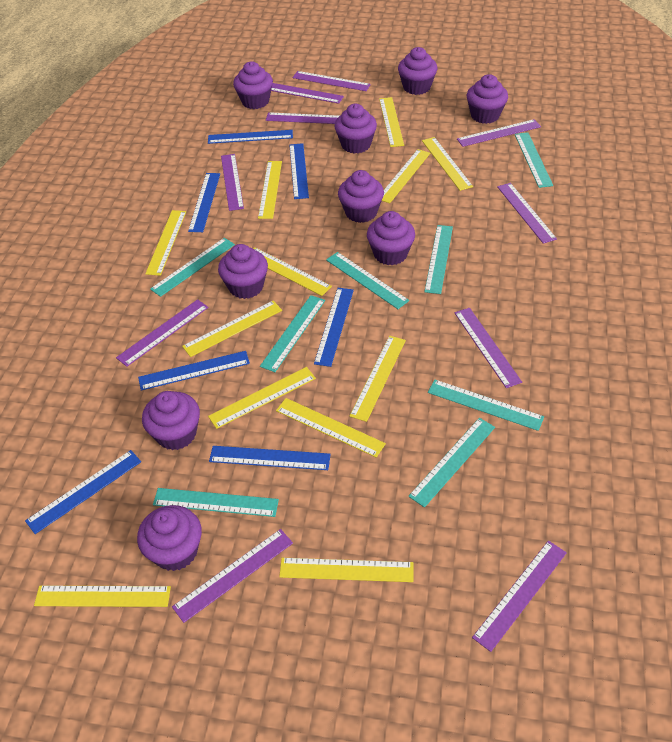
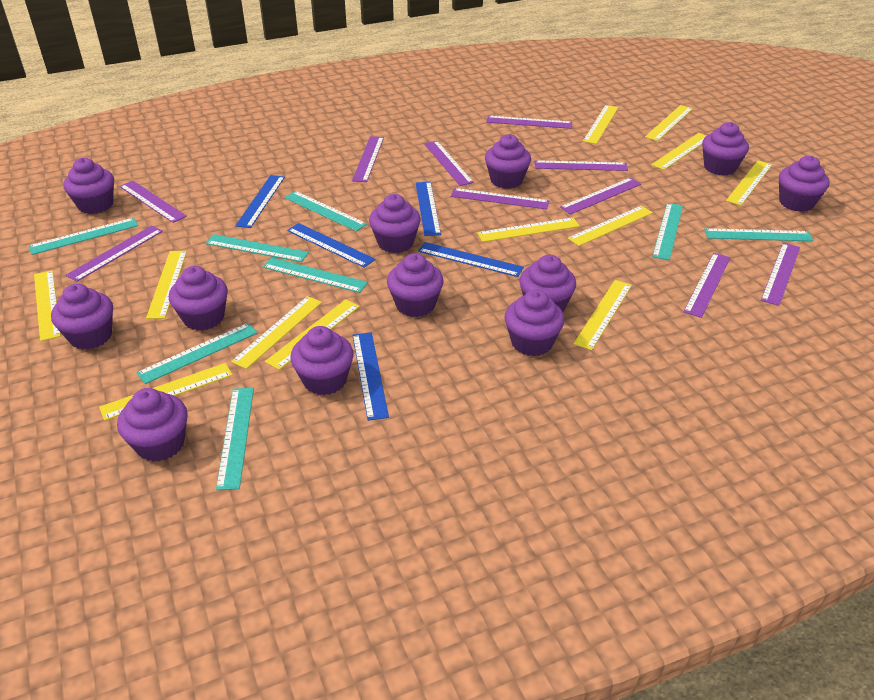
blue ruler: [25,450,141,534] [138,351,250,391] [188,173,220,232] [208,130,293,144] [209,446,331,470] [289,143,309,199] [314,288,354,367] = 7 -> [235,175,285,228] [287,223,376,268] [352,332,389,421] [416,182,441,236] [418,242,524,277] = 5
purple cupcake: [137,505,202,571] [142,391,200,450] [218,244,268,299] [233,61,273,109] [334,104,377,154] [338,170,384,223] [367,211,415,265] [398,47,438,95] [467,74,508,124] = 9 -> [51,283,113,350] [63,158,114,214] [117,388,188,462] [169,266,228,331] [291,326,354,395] [369,194,421,253] [387,253,443,317] [485,134,531,189] [505,290,564,356] [519,255,576,312] [702,122,749,176] [779,156,829,212] = 12

